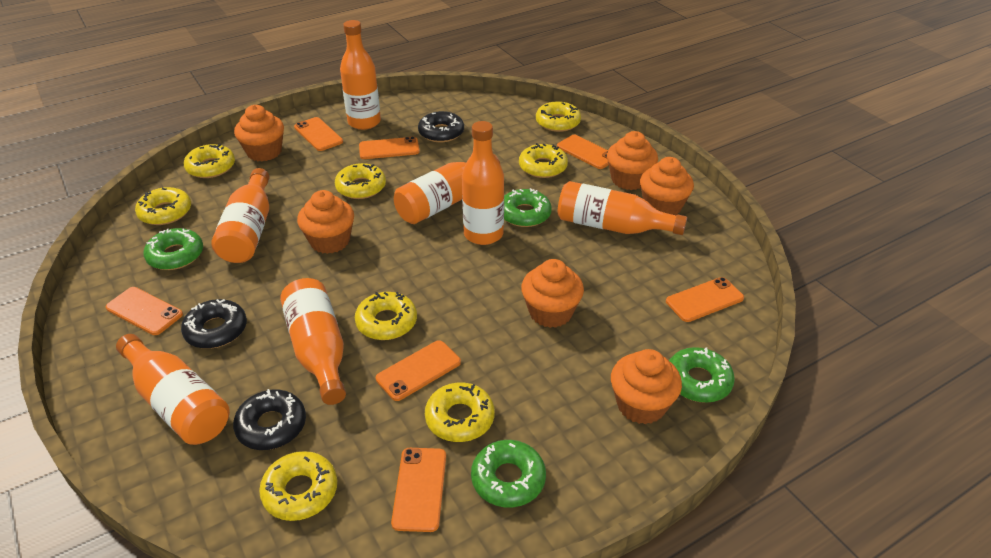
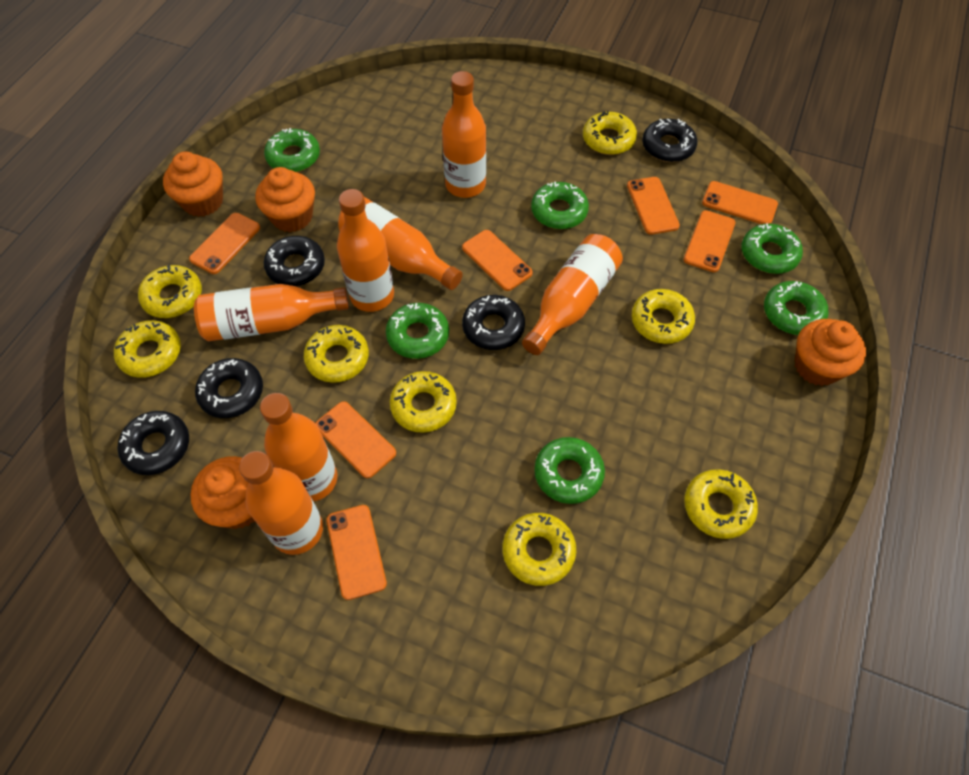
black donut: [181,299,247,349] [233,389,306,450] [418,111,464,142] = 3 -> [118,411,189,475] [195,358,263,418] [264,236,325,286] [462,295,525,350] [642,119,697,162] = 5
green donut: [144,228,203,270] [471,440,546,507] [504,188,552,227] [669,347,735,403] = 4 -> [264,128,320,172] [386,303,449,359] [531,182,589,229] [534,437,605,504] [741,224,803,274] [764,281,829,335] = 6
orange cupcake: [234,105,284,161] [297,190,354,254] [521,259,584,328] [607,131,658,190] [611,349,682,424] [640,157,694,215] = 6 -> [163,152,223,217] [190,456,255,529] [255,167,315,233] [794,319,866,386] = 4

